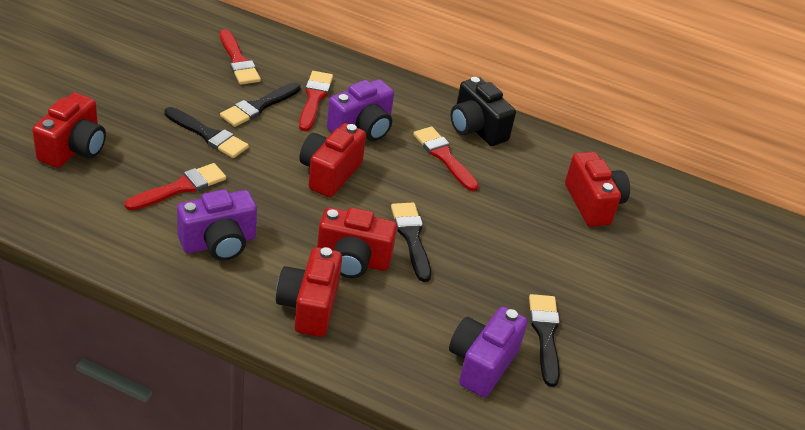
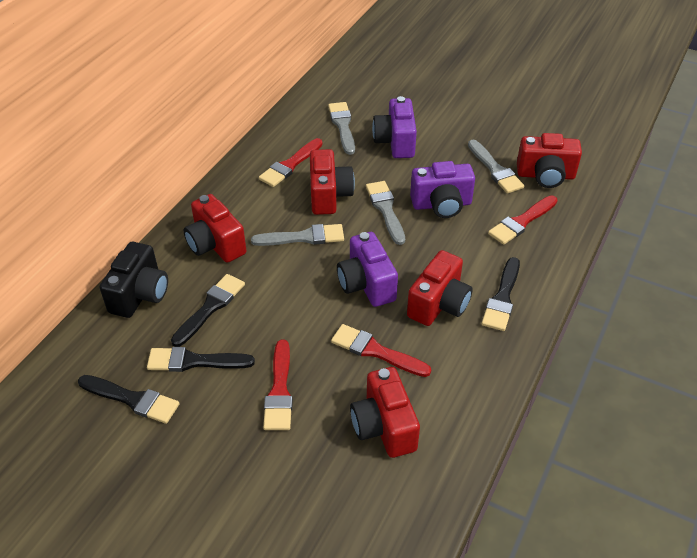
grey brush: none = 0 -> [251,224,344,246] [328,102,355,155] [366,181,405,245] [468,140,524,194] = 4

